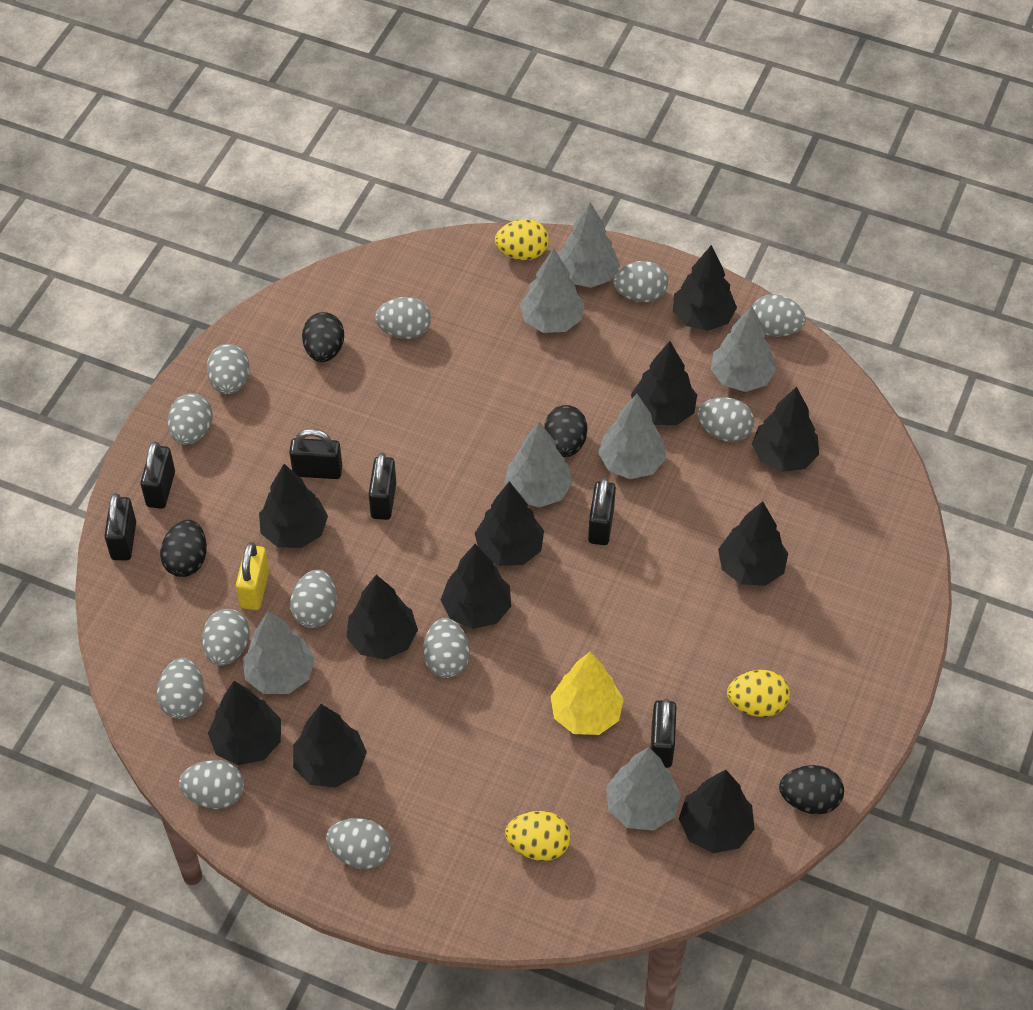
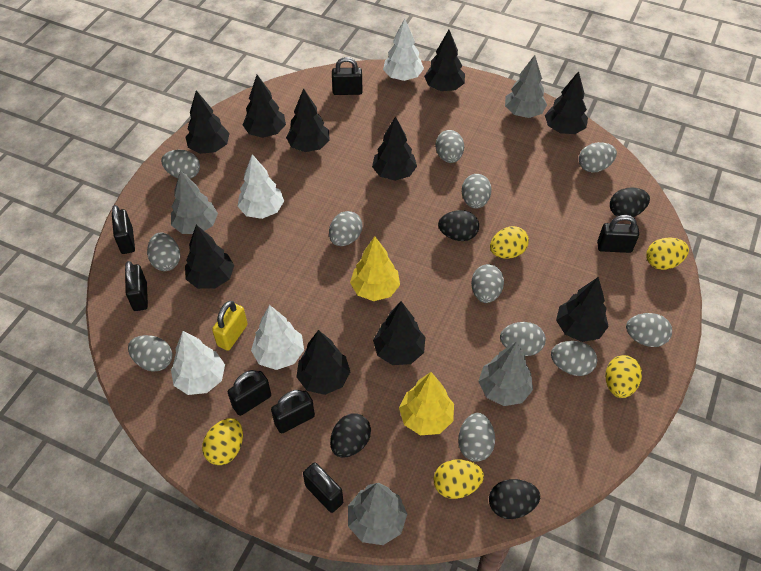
black padlock: [104,493,136,560] [140,441,175,509] [289,429,342,479] [368,453,396,520] [588,478,616,545] [651,699,677,768] = 6 -> [112,205,135,254] [125,261,148,311] [228,370,271,416] [271,390,315,434] [303,462,343,513] [332,57,363,95] [597,215,639,253] = 7
black tree: [208,681,281,765] [259,464,328,548] [293,704,367,787] [346,575,418,660] [441,544,511,629] [475,481,544,566] [631,341,697,425] [673,245,737,331] [679,770,754,853] [718,501,788,586] [752,387,819,472] = 11 -> [185,225,234,289] [186,90,230,154] [243,75,286,138] [286,88,330,152] [296,330,350,395] [372,116,417,181] [373,301,425,365] [424,30,465,91] [545,71,588,134] [556,277,609,342] = 10
grey tree: [242,611,315,694] [504,422,573,508] [520,248,584,333] [558,202,620,288] [598,394,666,479] [606,747,681,831] [711,306,777,392] = 7 -> [171,170,218,234] [348,483,407,545] [478,342,533,406] [505,55,547,118] = 4
white tree: none = 0 -> [171,331,225,395] [237,154,284,219] [251,305,304,370] [383,19,424,81] = 4
yellow egg: [495,219,549,260] [505,811,571,861] [727,670,790,717] = 3 -> [202,418,243,465] [434,460,484,499] [490,226,529,259] [605,355,642,398] [646,238,689,270] = 5
yellow tree: [550,652,624,735] = 1 -> [350,236,400,301] [399,372,454,435] = 2

